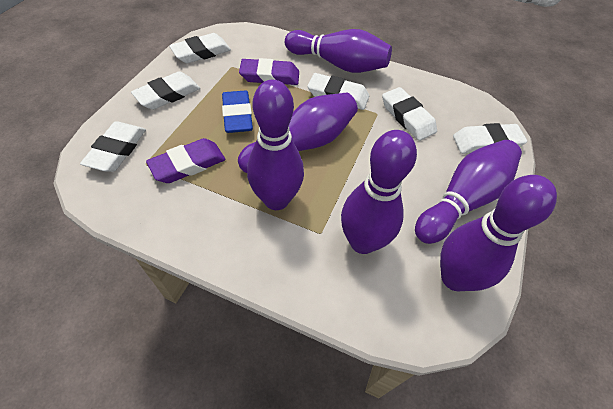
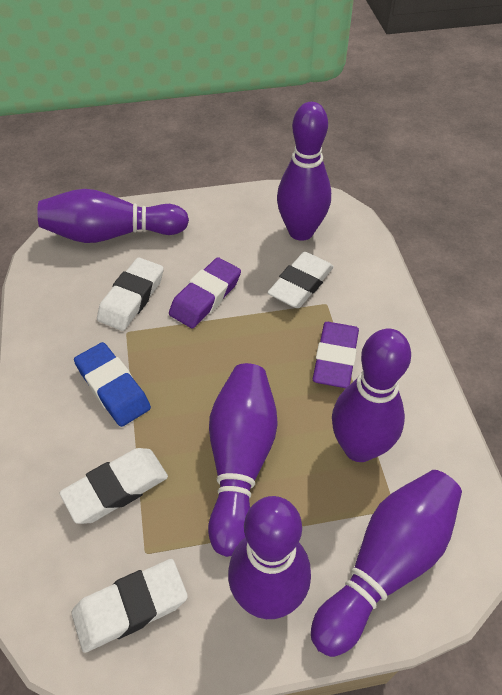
white eraser: [80,121,146,172] [131,71,200,110] [169,33,231,63] [307,73,369,110] [382,87,437,141] [453,123,527,154] = 6 -> [60,448,168,524] [72,559,188,653] [97,257,164,331] [267,252,334,308] = 4

